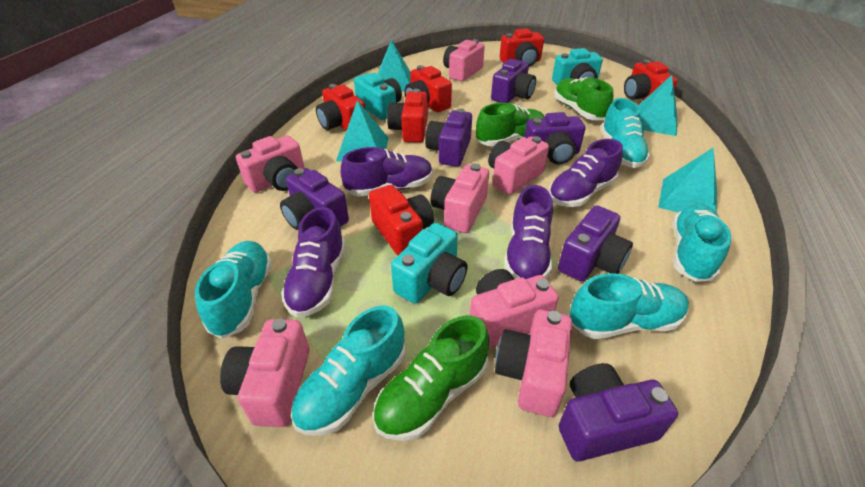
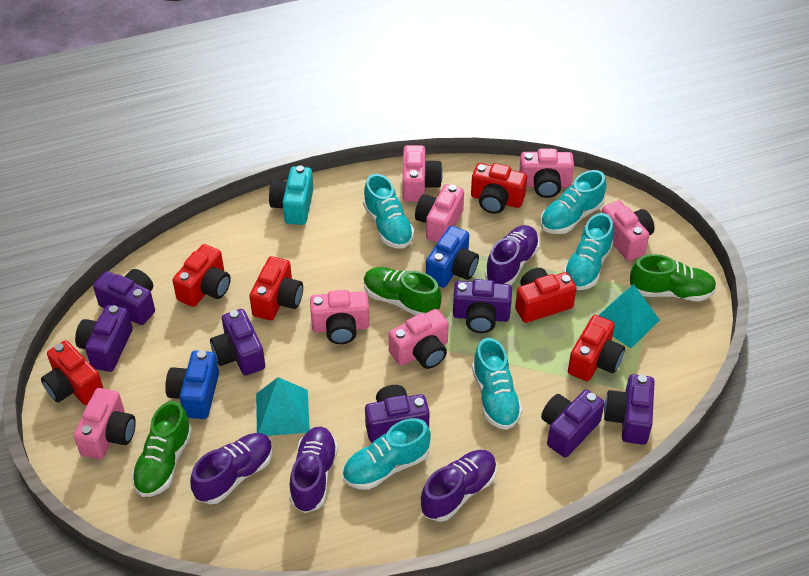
blue camera: none = 0 -> [165,350,219,419] [426,226,479,288] = 2
purple camera: [280,168,349,230] [425,108,472,166] [491,59,536,103] [525,112,585,164] [558,206,633,282] [559,363,678,462] = 6 -> [75,305,133,372] [93,269,155,325] [210,309,265,375] [365,385,430,443] [453,279,512,333] [541,390,605,457] [604,374,654,445] = 7
turquoise camera: [354,73,402,120] [391,223,468,304] [552,48,603,85] = 3 -> [269,165,313,225] = 1
turquoise pyramid: [336,100,389,161] [377,39,411,92] [638,75,677,136] [658,148,717,213] = 4 -> [256,377,310,436] [598,284,660,348] = 2

